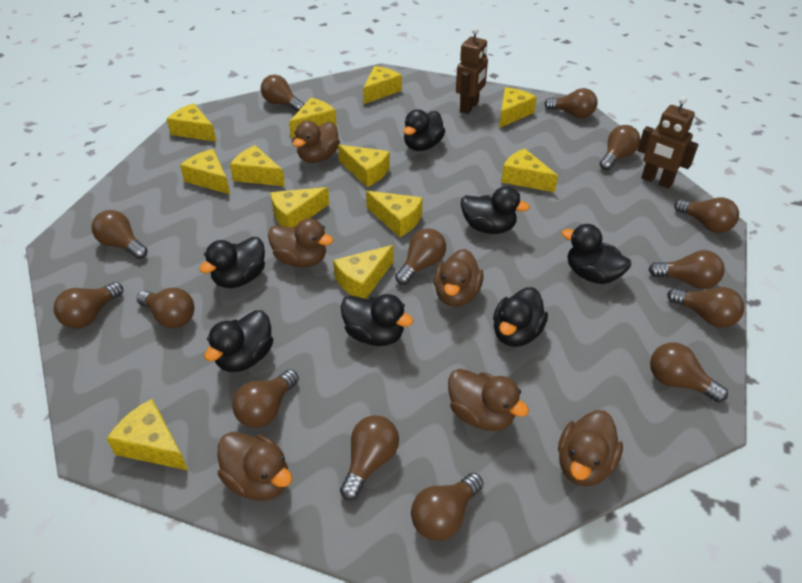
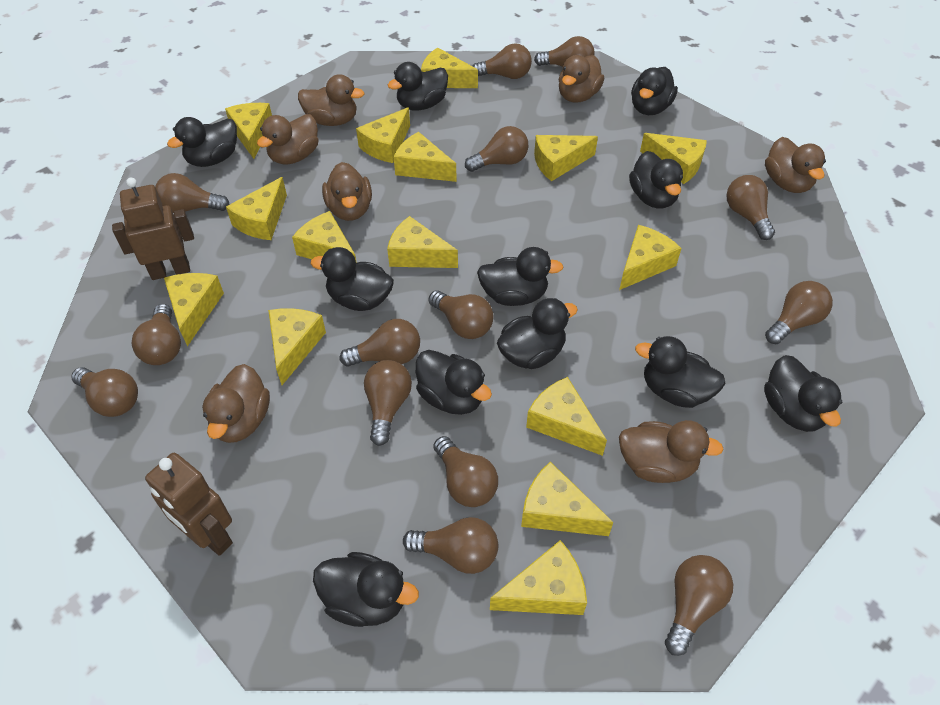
black duck: [199,237,265,288] [204,310,273,372] [341,294,414,346] [403,109,445,151] [461,186,530,234] [493,287,548,347] [562,224,631,284] = 7 -> [167,117,237,167] [311,247,394,311] [313,552,419,627] [388,62,448,110] [416,350,492,415] [477,247,564,306] [497,298,578,369] [629,151,683,209] [631,67,678,115] [635,336,726,408] [764,355,842,432] = 11
brown duck: [217,432,292,501] [268,218,333,267] [293,121,340,163] [434,249,484,307] [448,369,529,431] [558,410,623,486] = 6 -> [202,364,270,443] [257,114,319,164] [298,74,364,126] [322,162,372,221] [558,55,604,103] [619,420,723,483] [765,137,826,193] = 7
yellow cheese: [106,399,188,470] [167,103,217,142] [180,149,230,194] [230,145,285,186] [270,187,329,228] [289,98,337,138] [333,245,393,299] [338,145,390,187] [363,66,402,104] [366,191,423,237] [499,87,537,128] [501,148,558,192] = 12 -> [164,273,224,346] [225,103,272,159] [226,177,287,240] [268,308,326,385] [292,211,357,263] [356,107,410,163] [387,216,458,268] [394,132,457,182] [421,48,478,88] [490,540,587,615] [521,462,613,536] [526,377,607,456] [534,135,598,181] [619,225,681,290] [640,133,707,184] = 15

